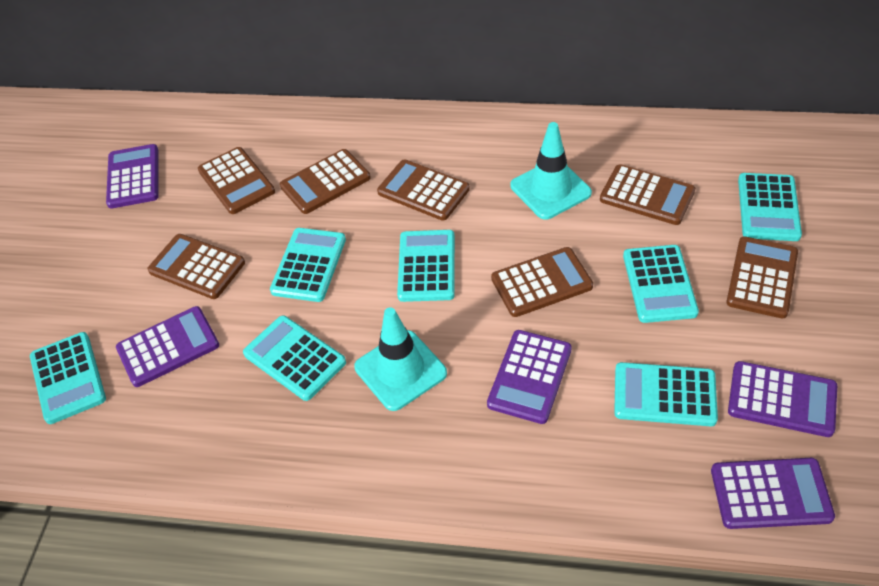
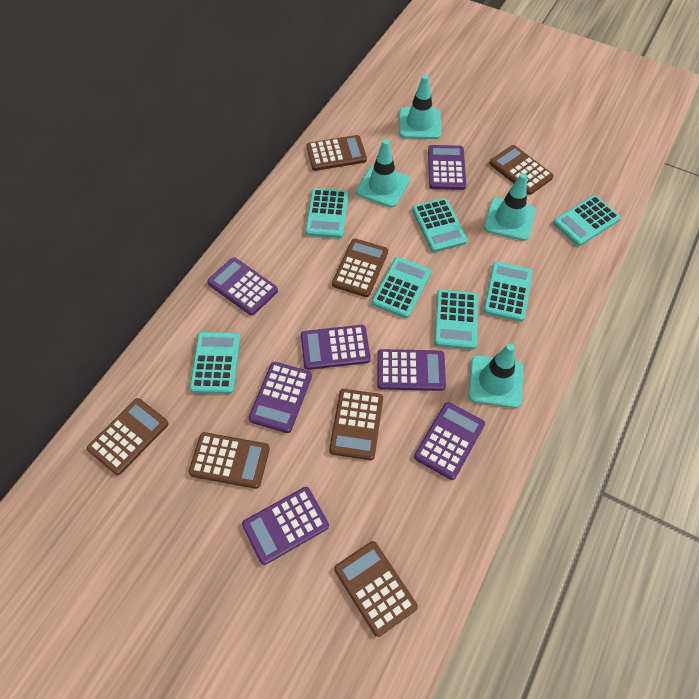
purple calculator: [106,144,159,208] [116,306,219,387] [487,330,572,424] [711,458,835,529] [728,361,837,437] = 5 -> [207,257,278,315] [242,487,329,565] [249,362,312,433] [301,325,371,370] [377,349,446,391] [414,402,485,480] [428,145,466,190] = 7
turquoise traffic cone: [354,307,447,411] [510,122,592,220] = 2 -> [356,139,410,208] [399,75,441,139] [468,344,523,408] [484,173,536,241] = 4

